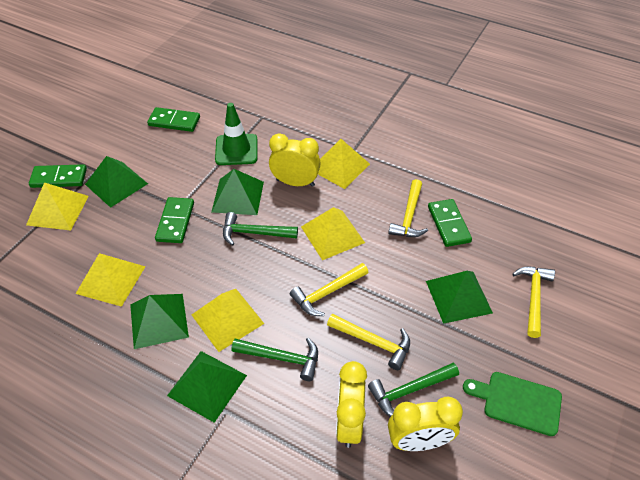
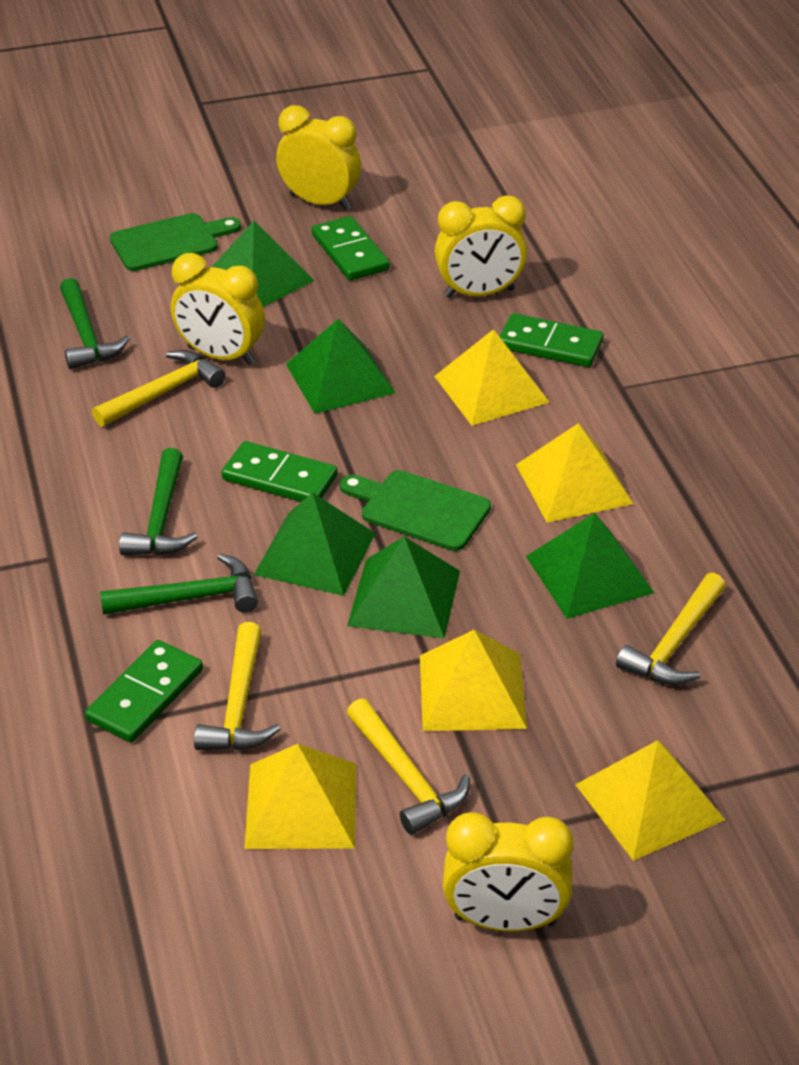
green cutting board: [463,372,562,436] = 1 -> [110,213,241,271] [340,470,491,551] = 2
green traffic cone: [215,103,257,165] = 1 -> none = 0
yellow clock: [269,133,321,187] [336,361,367,448] [388,397,463,451] = 3 -> [171,253,265,365] [276,105,361,210] [435,196,527,298] [443,813,574,932] = 4

